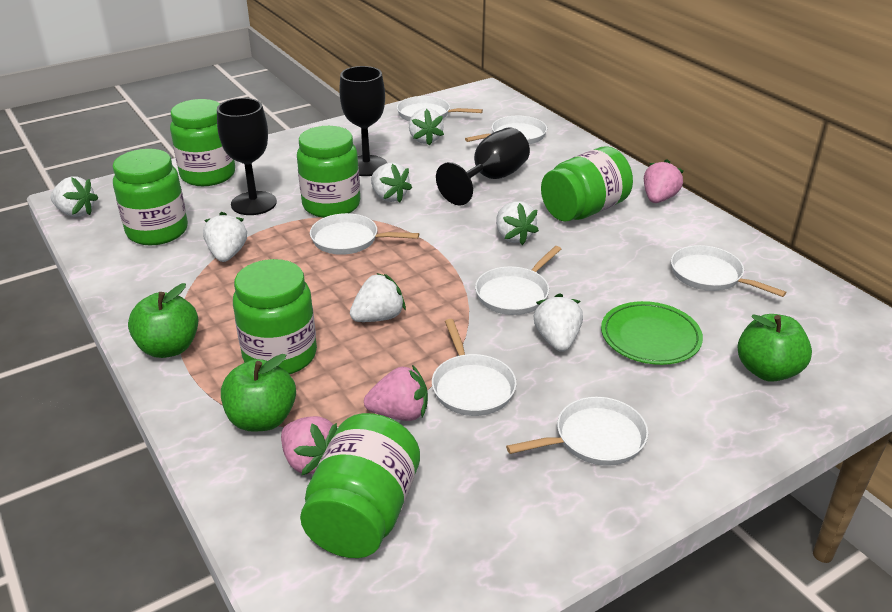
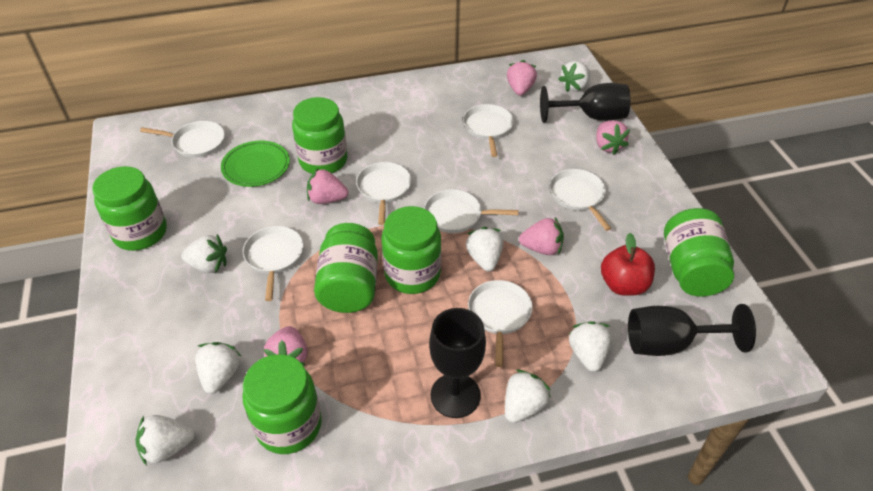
green apple: [128,283,198,358] [221,354,296,432] [737,314,812,382] = 3 -> none = 0
pink strawberry: [281,416,337,476] [364,365,428,421] [644,159,684,203] = 3 -> [263,326,308,366] [307,168,348,204] [507,60,537,96] [519,218,564,255] [596,121,630,155] = 5
red apple: none = 0 -> [601,233,655,296] = 1

